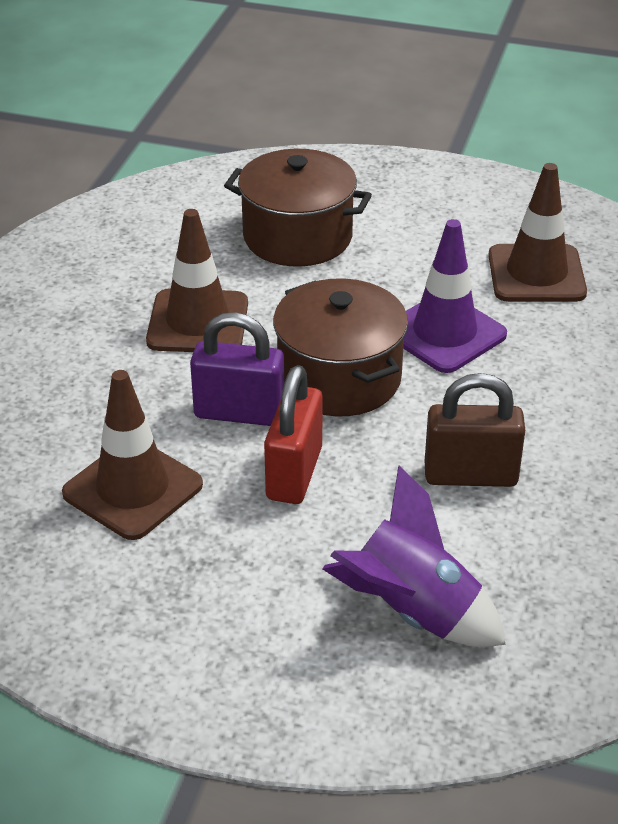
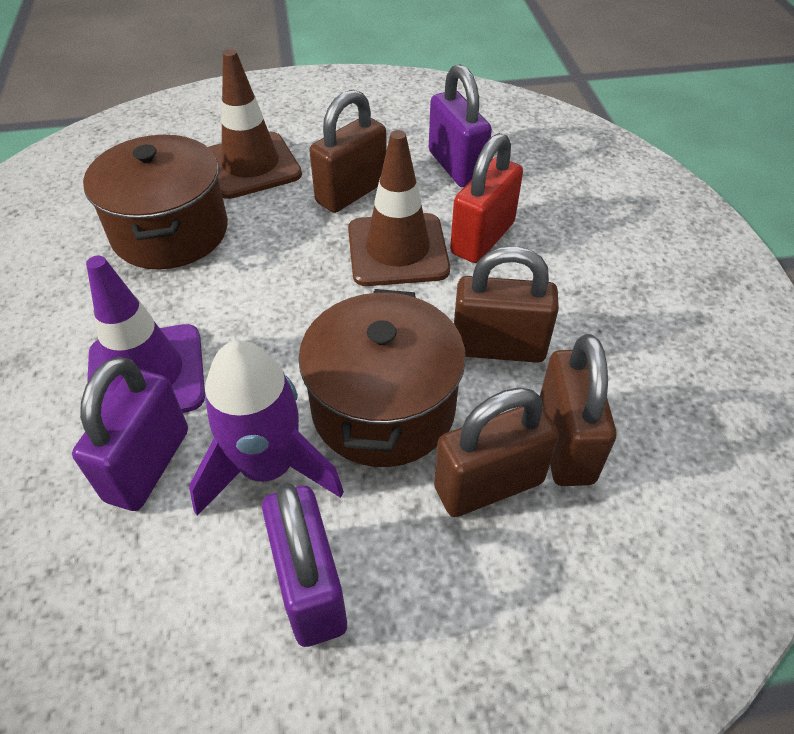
brown padlock: [425,373,525,487] = 1 -> [309,90,387,213] [434,387,559,517] [454,246,559,363] [540,334,617,486] = 4
brown traffic cone: [62,370,203,540] [146,209,248,352] [488,163,587,302] = 3 -> [208,49,302,199] [348,130,450,286] = 2
purple padlock: [190,312,284,426] = 1 -> [72,357,188,511] [262,483,347,647] [429,64,492,187] = 3

